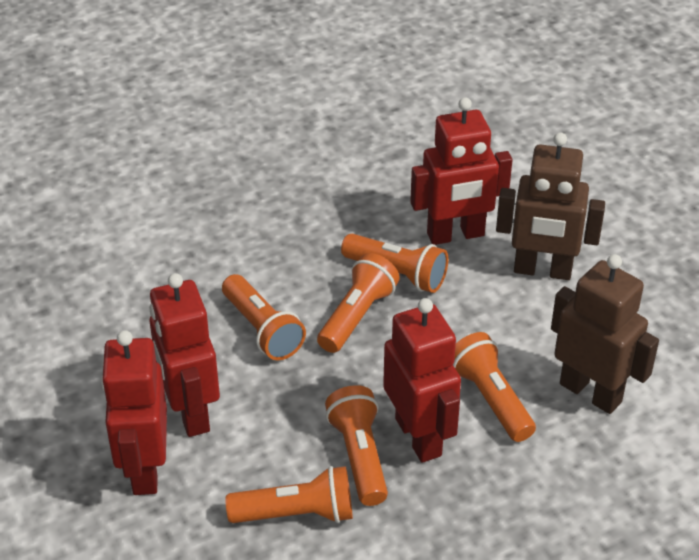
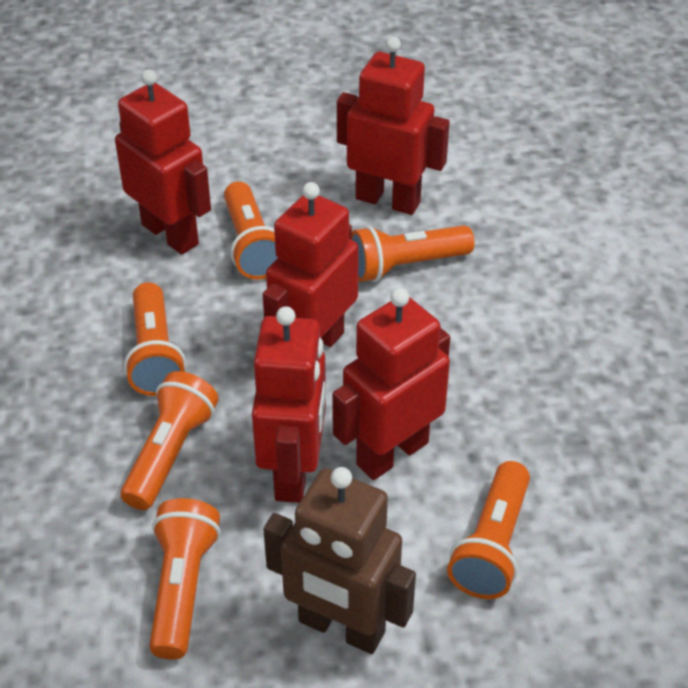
brown robot: [496,132,605,280] [551,254,659,414] = 2 -> [263,467,416,654] = 1
red robot: [101,330,167,495] [149,273,220,437] [383,298,461,463] [410,97,512,245] = 4 -> [115,69,211,255] [252,306,326,503] [262,182,359,347] [332,288,450,480] [337,36,450,215] = 5

